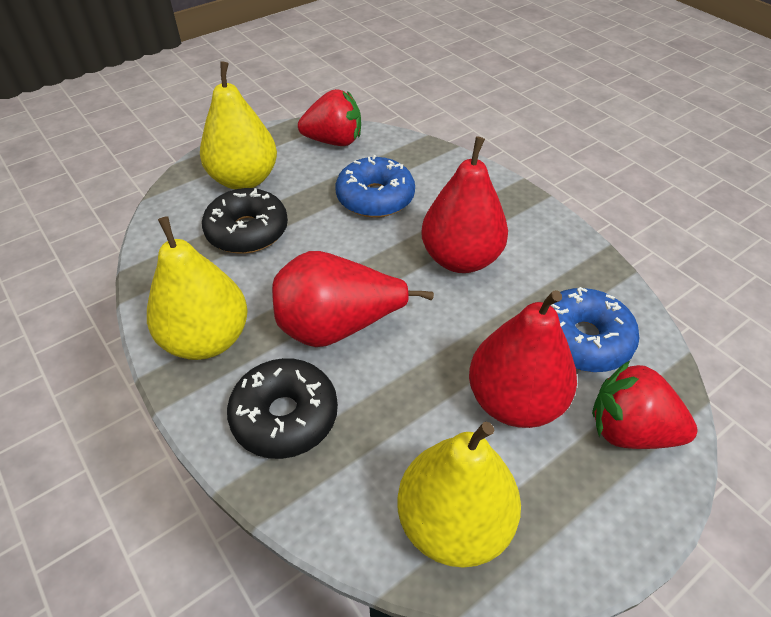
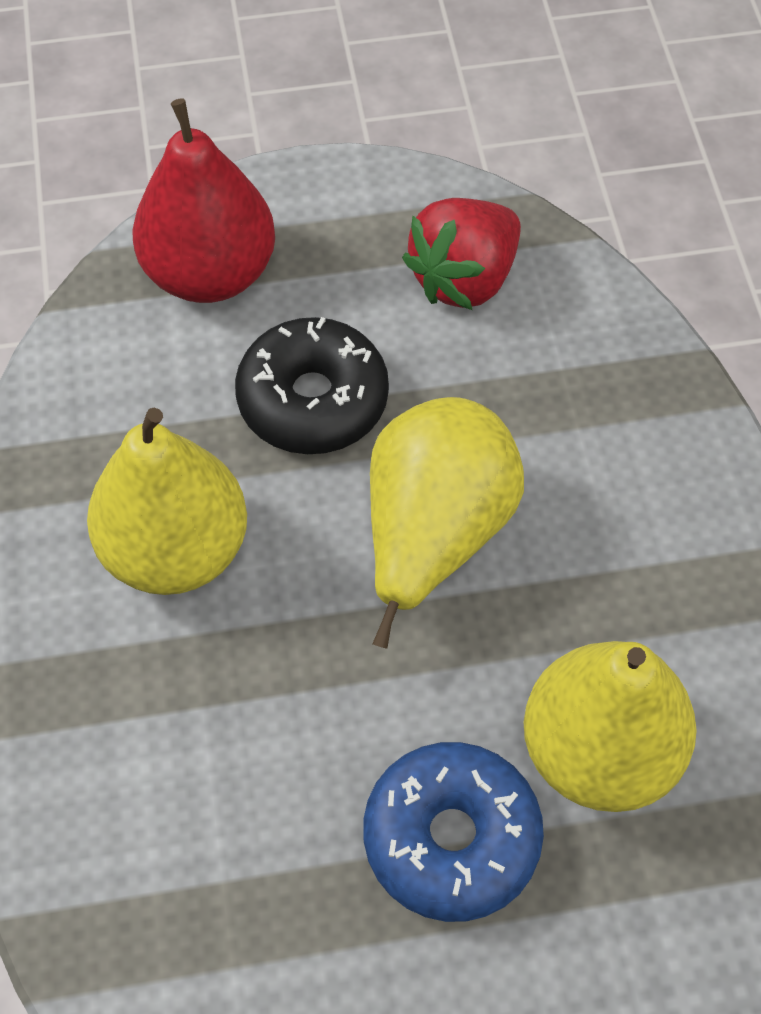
black donut: [202,188,288,253] [227,358,338,459] = 2 -> [235,317,389,454] = 1
blue donut: [336,155,415,218] [550,287,639,372] = 2 -> [363,742,544,922] = 1
red pear: [272,251,434,347] [421,136,508,273] [469,290,577,428] = 3 -> [132,99,275,303] = 1
red strawberry: [298,89,361,146] [592,361,698,449] = 2 -> [402,198,521,310] = 1

